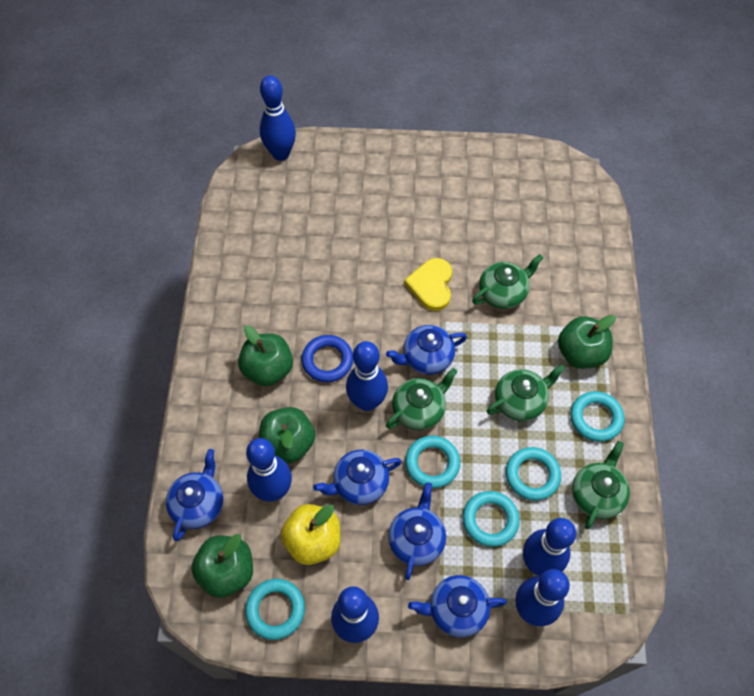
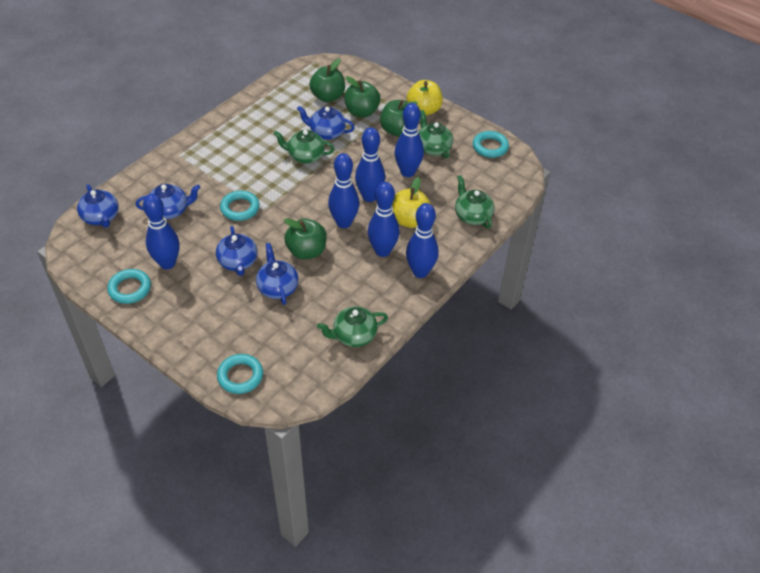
blue ring: [301,335,353,382] = 1 -> none = 0
turquoise ring: [245,579,305,640] [405,435,460,488] [463,491,520,547] [506,447,561,501] [570,391,625,442] = 5 -> [107,269,151,304] [217,354,263,394] [220,191,260,221] [473,131,509,158] = 4
yellow apple: [281,504,341,565] = 1 -> [392,177,431,228] [407,80,443,116] = 2
yellow heart: [404,258,452,311] = 1 -> none = 0

